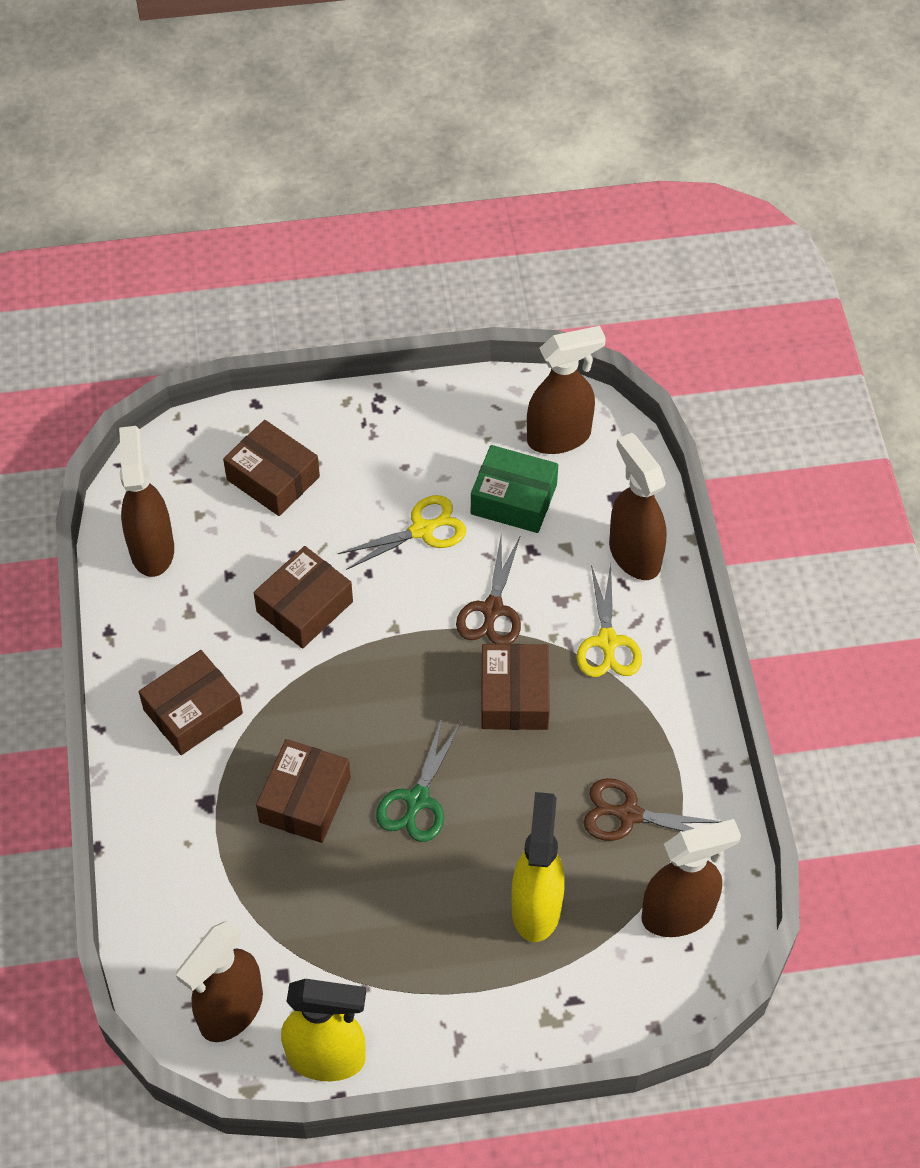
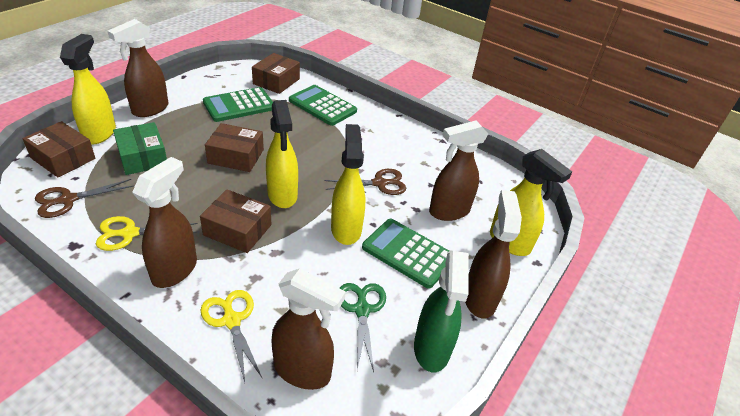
brown box: [139,650,243,755] [223,420,320,516] [254,546,353,649] [256,739,351,843] [481,644,550,730] = 5 -> [22,121,96,177] [200,189,272,253] [205,123,264,172] [252,53,300,94] = 4
green calculator: none = 0 -> [203,87,273,122] [289,85,357,126] [362,219,449,289] = 3
green spray bottle: none = 0 -> [414,250,469,372] = 1
yellow spray bottle: [281,979,366,1081] [511,792,565,942] = 2 -> [60,34,116,145] [266,100,298,208] [331,124,365,245] [490,149,572,256] = 4

